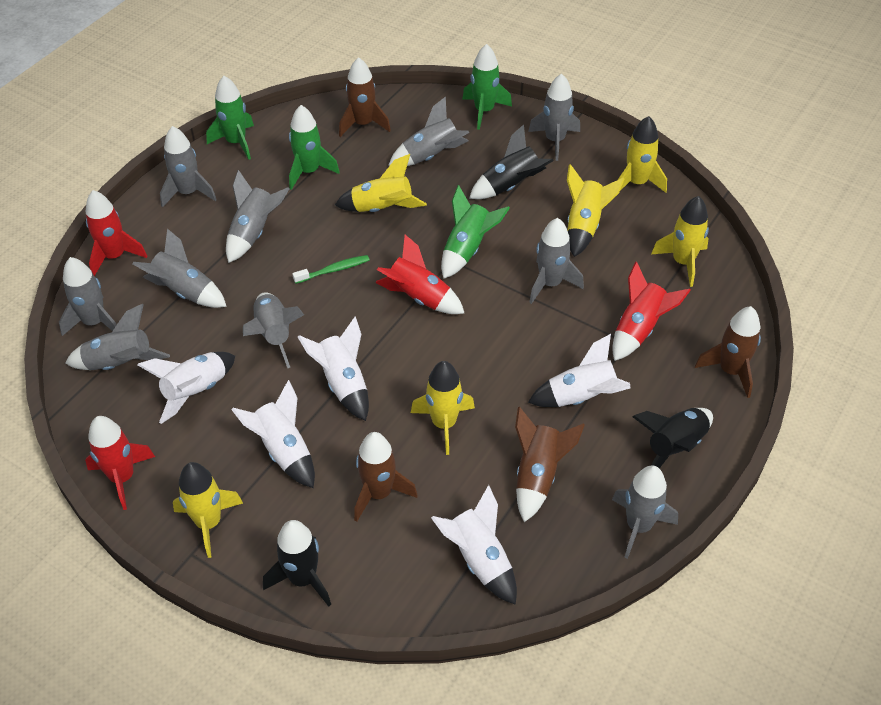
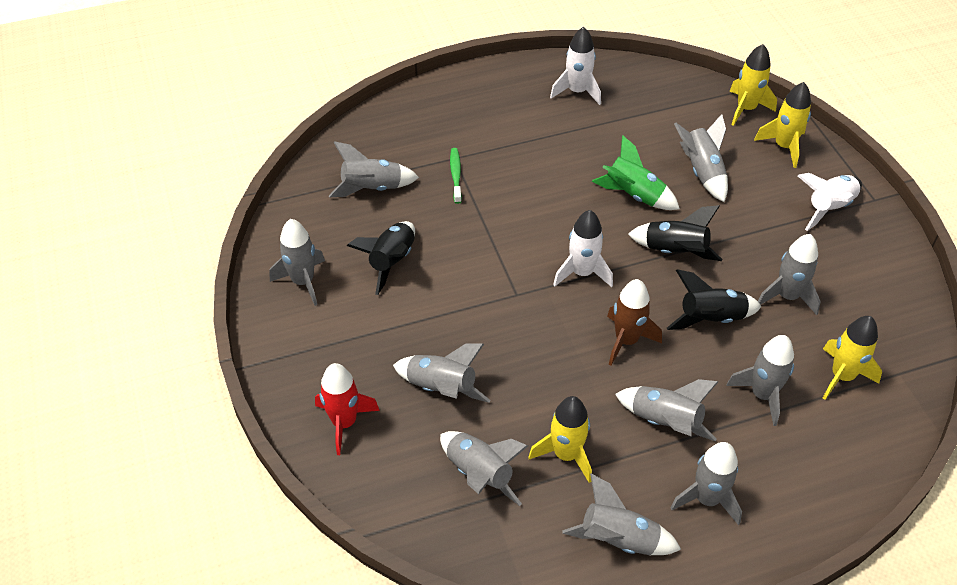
brown rocket: [339,57,391,137] [354,432,418,522] [515,407,585,522] [695,306,761,398] = 4 -> [607,279,662,365] = 1
green rocket: [206,76,254,160] [289,105,340,190] [441,185,510,279] [462,44,512,130] = 4 -> [592,135,680,210] = 1
red rocket: [85,190,147,276] [85,416,155,510] [375,235,464,314] [612,262,691,361] = 4 -> [315,363,380,455] = 1
white rocket: [137,352,235,424] [231,380,315,488] [298,317,369,421] [431,485,517,605] [528,334,631,407] = 5 -> [550,27,601,105] [553,210,613,287] [798,173,862,231] = 3
yellow rocket: [173,462,243,558] [335,154,427,212] [411,361,475,455] [567,164,624,257] [618,116,667,193] [651,196,709,287] = 6 -> [529,396,592,483] [729,44,777,126] [754,82,811,168] [823,316,882,400] = 4

